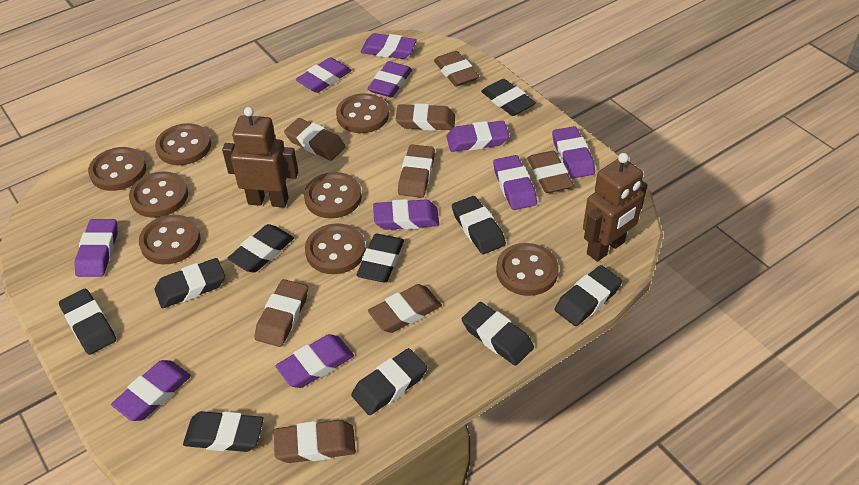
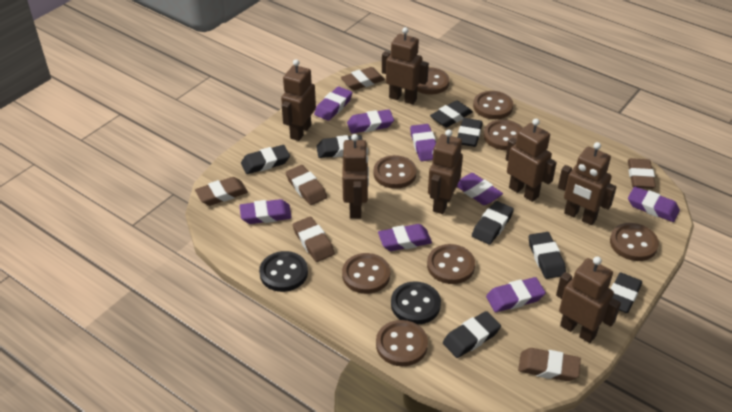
black button: none = 0 -> [259,251,308,292] [391,281,441,325] = 2
black eraser: [59,289,116,355] [154,258,225,308] [183,411,264,452] [227,224,294,273] [351,348,427,415] [356,234,404,282] [452,196,506,254] [462,302,534,366] [481,79,536,116] [555,265,622,326] = 10 -> [241,145,290,174] [316,135,362,158] [430,100,473,128] [443,311,501,358] [457,118,483,147] [472,201,514,245] [529,232,566,279] [610,273,642,313] = 8
brown eraser: [255,279,308,347] [274,420,356,463] [284,118,346,161] [368,284,442,333] [396,103,455,131] [398,144,435,198] [434,51,479,86] [527,151,574,193] = 8 -> [195,177,248,206] [286,165,327,205] [293,217,335,262] [341,67,385,90] [518,348,581,381] [628,158,656,189] = 6
brown robot: [222,107,298,208] [583,153,647,262] = 2 -> [281,59,316,141] [342,134,369,218] [382,27,429,105] [428,129,463,214] [506,119,557,202] [556,257,621,343] [558,142,617,225] = 7
purple eraser: [74,219,118,277] [111,360,191,421] [276,334,354,388] [296,57,352,93] [361,33,417,59] [367,61,412,97] [373,199,439,230] [446,121,509,152] [493,155,537,210] [552,126,595,179] = 10 -> [239,199,292,224] [314,86,352,121] [347,109,394,133] [378,224,432,251] [410,124,436,161] [457,173,503,205] [486,277,546,312] [628,187,680,222] = 8

